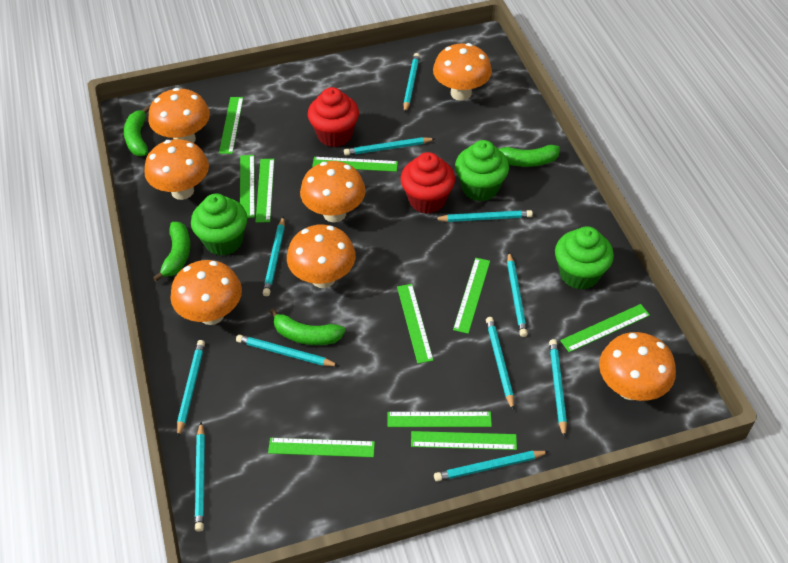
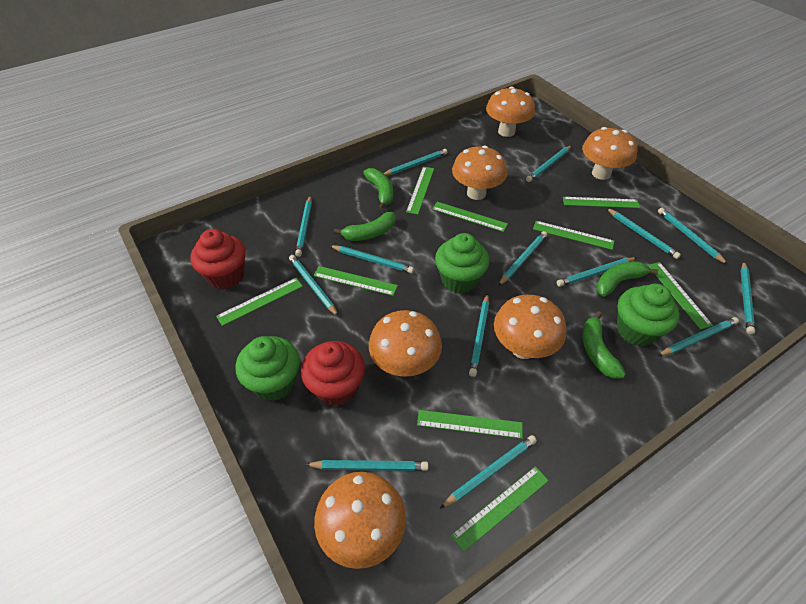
green ruler: [219,97,243,154] [240,155,255,218] [255,159,274,223] [268,438,375,457] [312,157,398,172] [387,412,492,427] [397,284,433,364] [411,431,517,450] [453,258,490,334] [560,304,650,352] = 10 -> [216,278,303,326] [313,266,398,296] [406,167,434,214] [417,410,523,439] [432,202,508,232] [451,466,549,552] [533,221,614,250] [563,197,640,208] [648,262,713,330] = 9
orange mushroom: [144,139,209,200] [148,88,210,143] [170,260,242,325] [287,224,356,288] [300,161,366,222] [433,43,492,101] [599,332,676,401] = 7 -> [314,472,406,569] [369,310,442,377] [452,146,507,200] [486,87,535,137] [494,295,566,359] [582,127,637,180] = 6
turquoise pencil: [177,340,205,438] [194,422,205,532] [236,334,339,366] [263,216,285,296] [344,137,435,156] [403,53,420,112] [434,210,533,222] [434,451,550,482] [486,317,514,411] [507,252,528,337] [549,339,567,438] = 11 -> [289,255,339,317] [295,195,312,257] [305,460,429,471] [329,245,414,273] [384,149,447,176] [440,435,537,509] [469,293,489,377] [498,231,547,286] [526,145,572,182] [557,257,637,287] [606,208,681,259] [658,208,728,265] [658,317,739,356] [741,261,755,334] = 14

